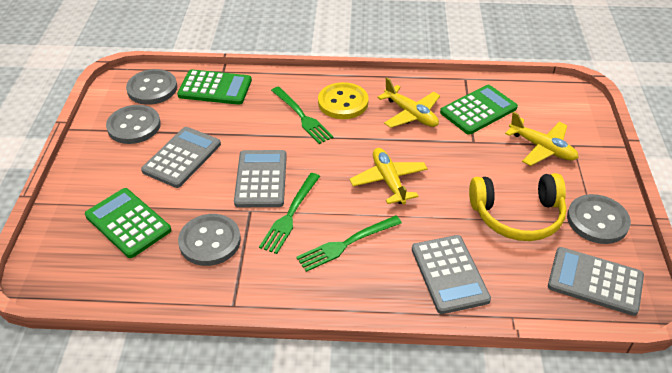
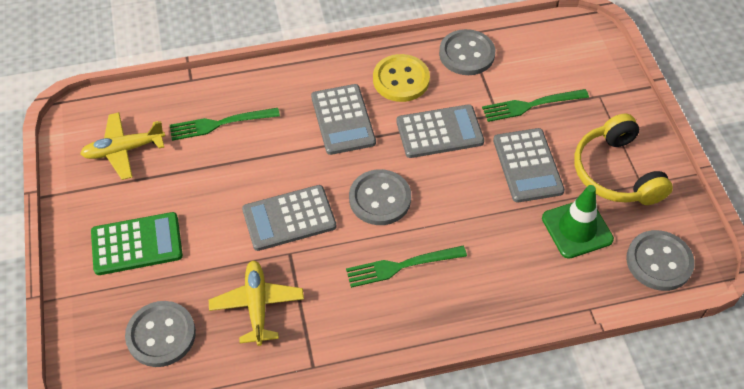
green calculator: [85,188,171,258] [177,69,252,105] [440,85,518,135] = 3 -> [91,212,183,275] = 1
green traffic cone: none = 0 -> [542,185,614,259] = 1
yellow plane: [350,148,428,204] [377,78,440,128] [505,112,579,166] = 3 -> [80,112,165,180] [209,261,304,346] = 2

